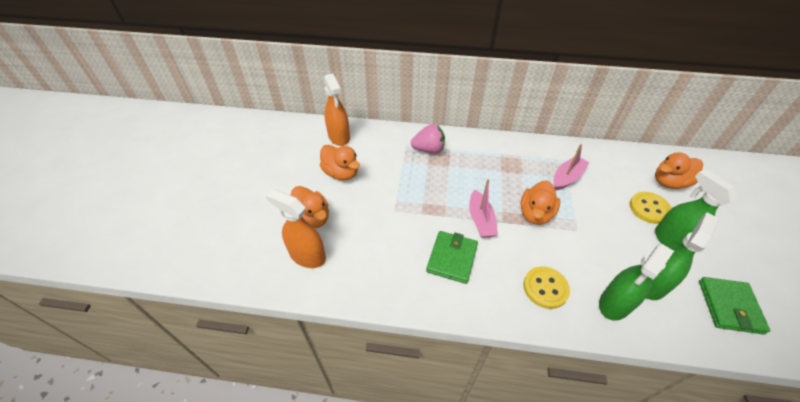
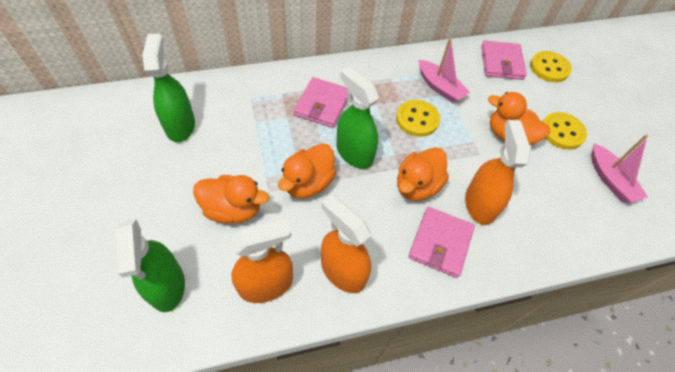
green wallet: [426,231,478,284] [699,277,770,334] = 2 -> none = 0
orange spray bottle: [266,189,326,268] [324,73,350,146] = 2 -> [230,219,293,303] [321,195,371,293] [465,120,531,225] = 3
pink strawberry: [411,124,445,153] = 1 -> none = 0
pink wallet: none = 0 -> [294,77,348,128] [408,207,475,278] [481,40,527,80] = 3
yellow button: [523,266,570,309] [629,192,672,224] = 2 -> [396,100,440,137] [530,51,572,82] [543,112,587,150] = 3

